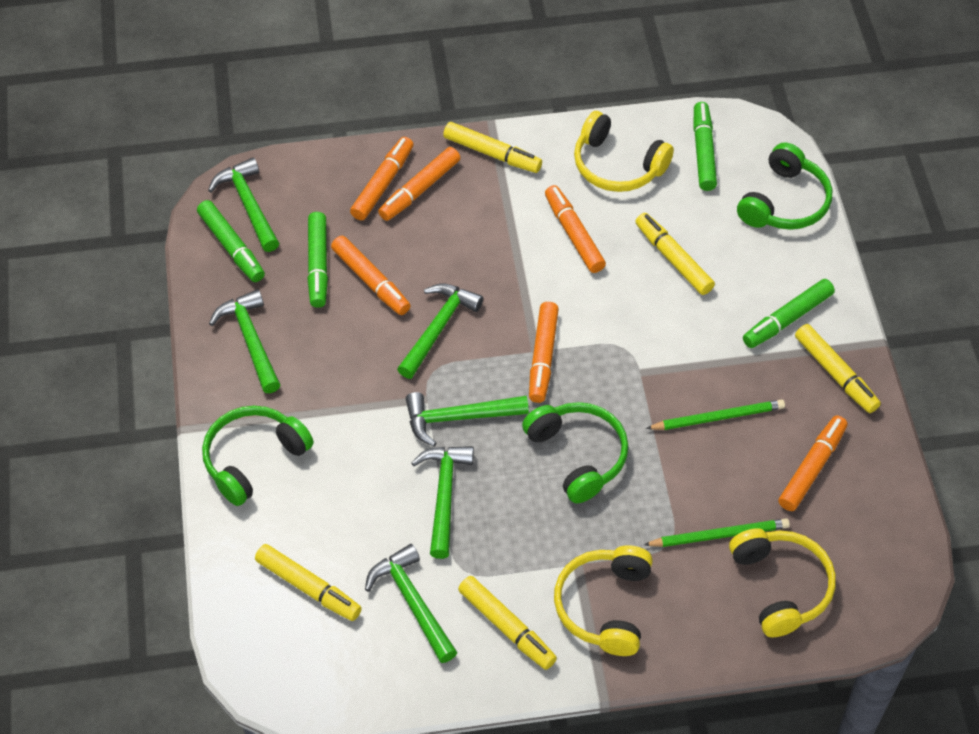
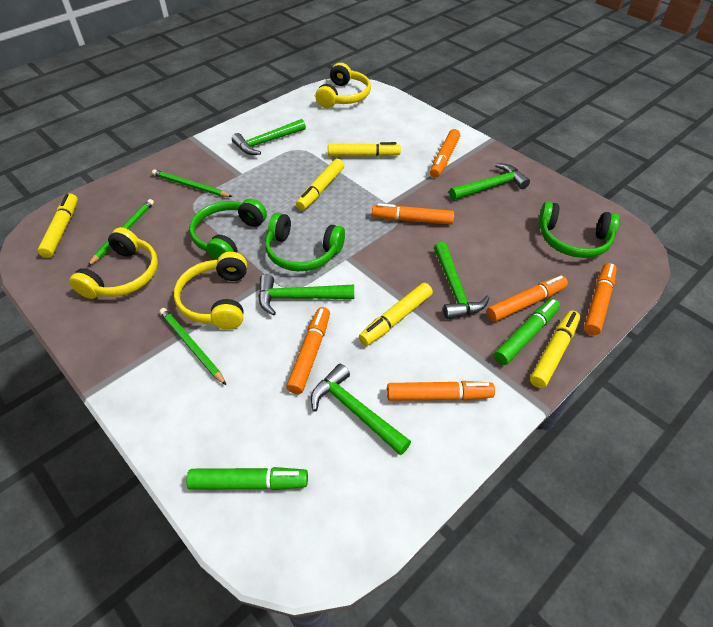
green hammer: [208,157,279,252] [209,289,280,393] [365,544,457,663] [397,283,483,379] [406,392,529,446] [411,446,474,559] = 6 -> [232,119,306,155] [258,274,354,316] [311,364,411,455] [434,242,490,319] [449,163,530,200] = 5
green marker: [197,200,265,282] [307,212,328,308] [693,102,717,191] [743,279,835,348] = 4 -> [186,467,308,490] [494,299,560,365] = 2
green pencil: [644,519,790,547] [646,399,785,430] = 2 -> [88,199,154,266] [152,169,232,197] [160,308,226,385] = 3

